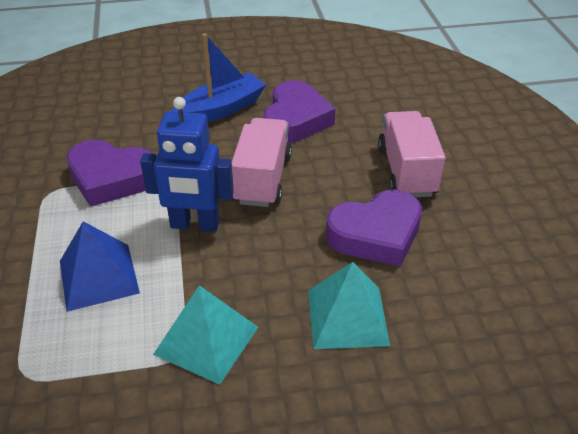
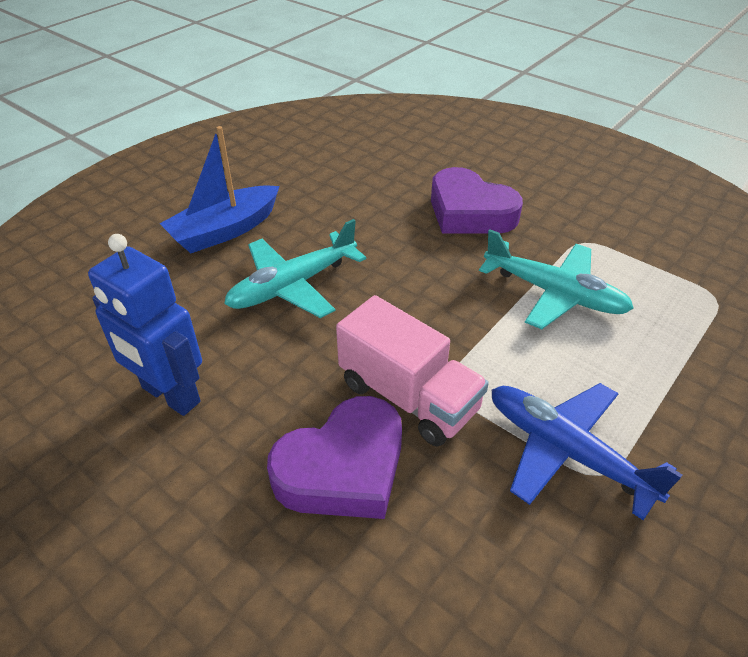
blue plane: none = 0 -> [491,383,683,520] = 1
blue pyramid: [60,221,140,312] = 1 -> none = 0
pink truck: [232,118,292,207] [378,111,446,197] = 2 -> [336,295,489,447] = 1
purple heart: [66,140,152,207] [264,80,335,143] [326,189,422,267] = 3 -> [267,396,402,519] [431,167,523,234] = 2
turquoise plane: none = 0 -> [224,219,367,318] [479,230,634,329] = 2
turquoise pyramid: [153,285,258,385] [308,262,390,349] = 2 -> none = 0

